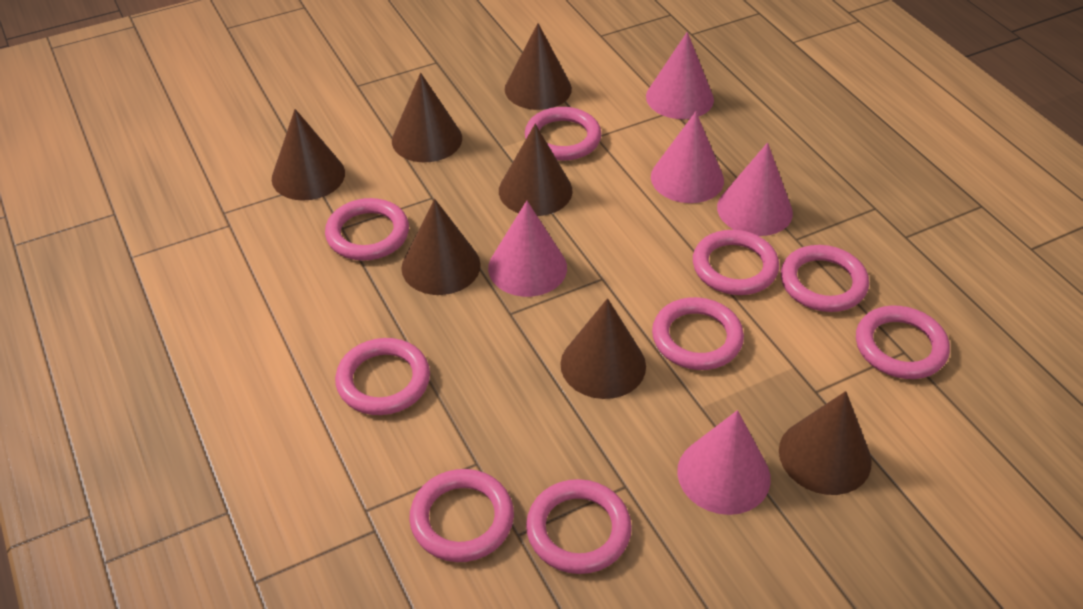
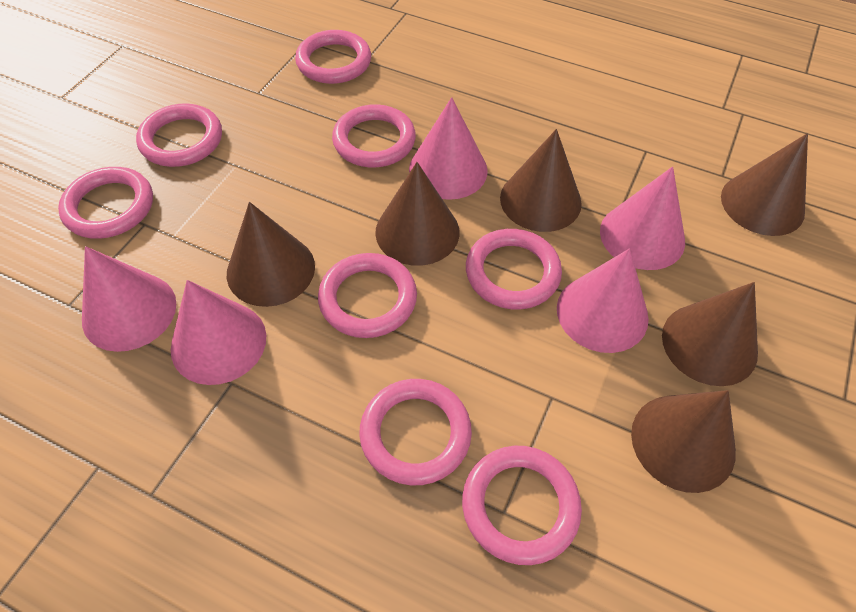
brown cone: [272,109,345,201] [392,73,462,162] [401,199,481,295] [499,124,572,216] [505,23,572,110] [560,298,646,399] [779,391,872,495] = 7 -> [227,202,315,307] [375,162,460,266] [500,129,582,232] [631,390,736,493] [662,282,758,386] [721,133,808,236] = 6
pink ring: [325,198,409,261] [335,338,430,415] [409,469,514,562] [525,107,601,161] [526,479,632,574] [652,297,744,370] [693,230,779,295] [781,245,869,312] [856,306,950,379] = 9 -> [58,167,153,239] [136,104,222,167] [295,30,371,84] [318,253,417,338] [332,104,416,167] [359,379,472,485] [462,446,582,565] [466,229,562,310] = 8

